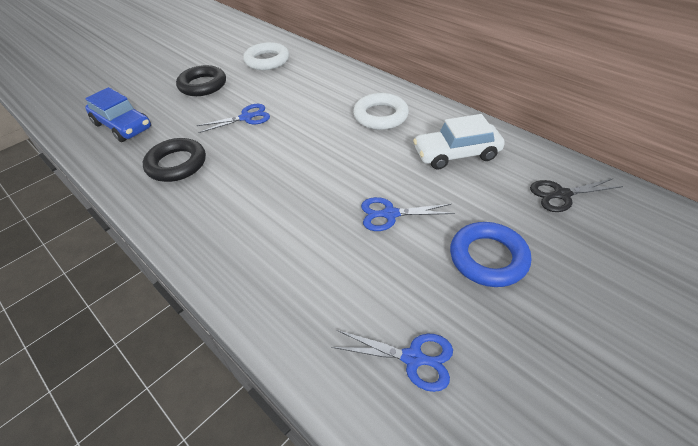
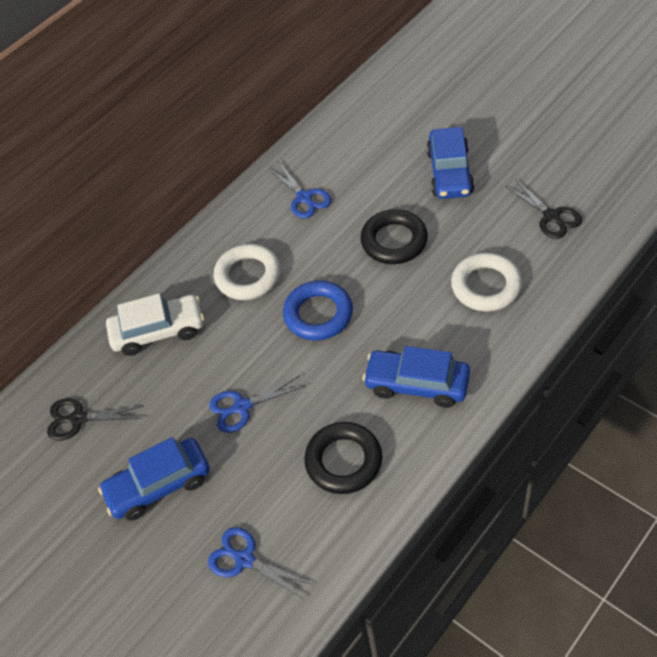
black scissors: [530,178,623,212] = 1 -> [47,398,143,440] [505,179,582,239] = 2
blue car: [85,87,151,142] = 1 -> [98,437,210,521] [362,346,470,408] [426,127,474,199] = 3

